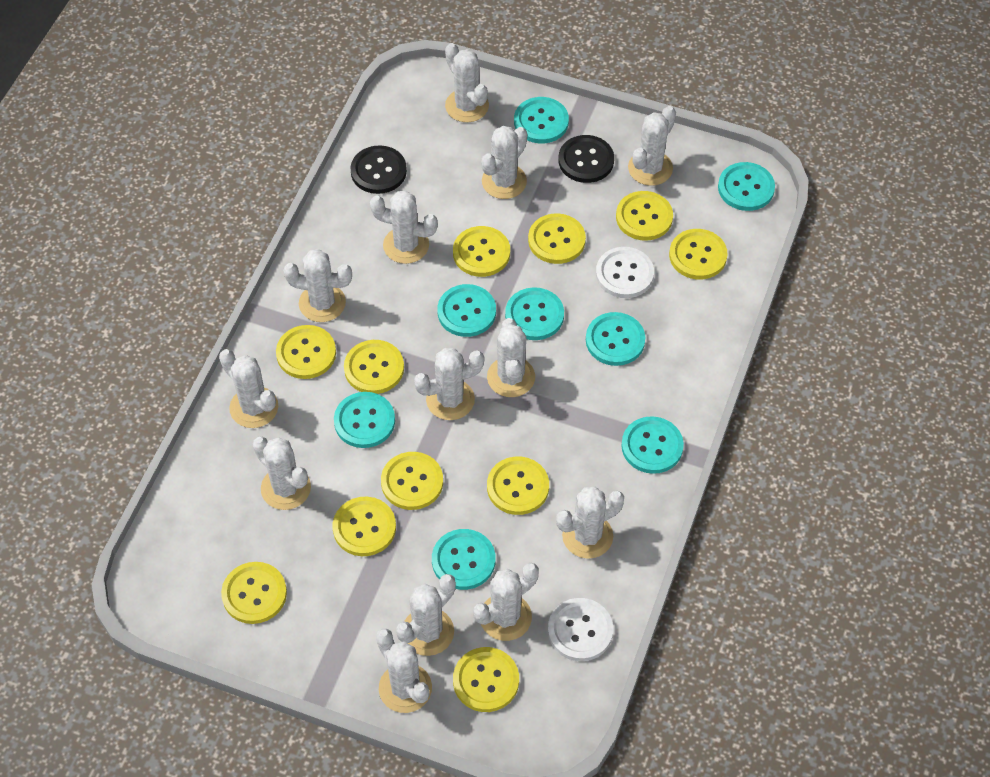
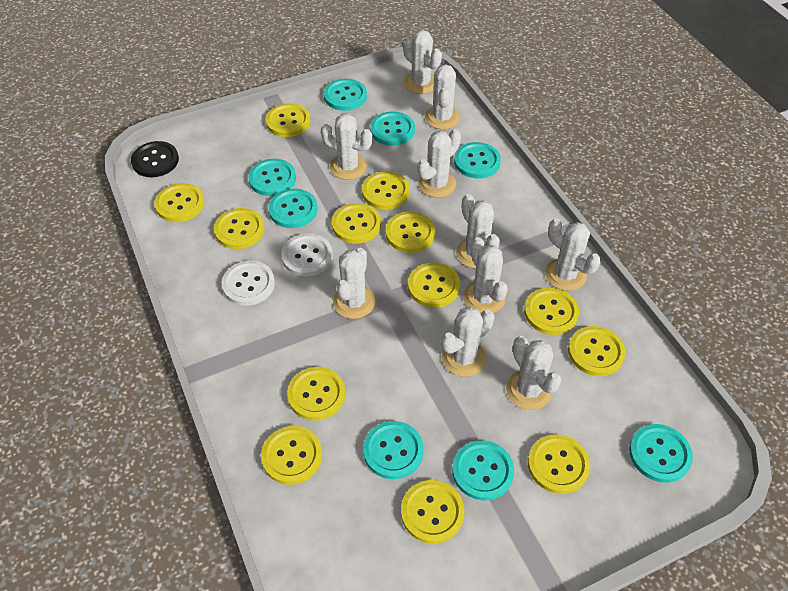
black button: [351,145,407,194] [559,135,614,183] = 2 -> [131,141,179,177] = 1
white cactus: [219,349,278,428] [253,437,311,510] [283,249,352,322] [370,191,438,264] [376,629,432,713] [396,574,456,656] [414,348,484,420] [445,43,489,122] [473,563,539,641] [481,126,527,199] [487,318,535,397] [556,487,624,559] [628,106,676,186] = 13 -> [321,114,373,180] [333,248,376,319] [403,30,442,94] [417,129,461,198] [425,64,460,129] [441,307,494,377] [456,194,500,269] [463,237,508,314] [506,336,561,410] [545,218,601,291] = 10
yellow button: [221,562,287,624] [276,325,336,379] [333,497,396,556] [344,340,404,394] [381,452,443,510] [453,226,510,277] [453,647,519,712] [487,457,549,515] [528,213,586,264] [616,191,673,241] [669,229,728,279] = 11 -> [155,183,205,222] [214,208,265,249] [261,426,322,485] [266,103,310,137] [287,367,345,421] [332,203,381,244] [362,171,410,210] [386,211,435,253] [401,480,464,544] [408,262,460,308] [524,288,579,335] [528,434,590,494] [568,326,626,376] = 13

